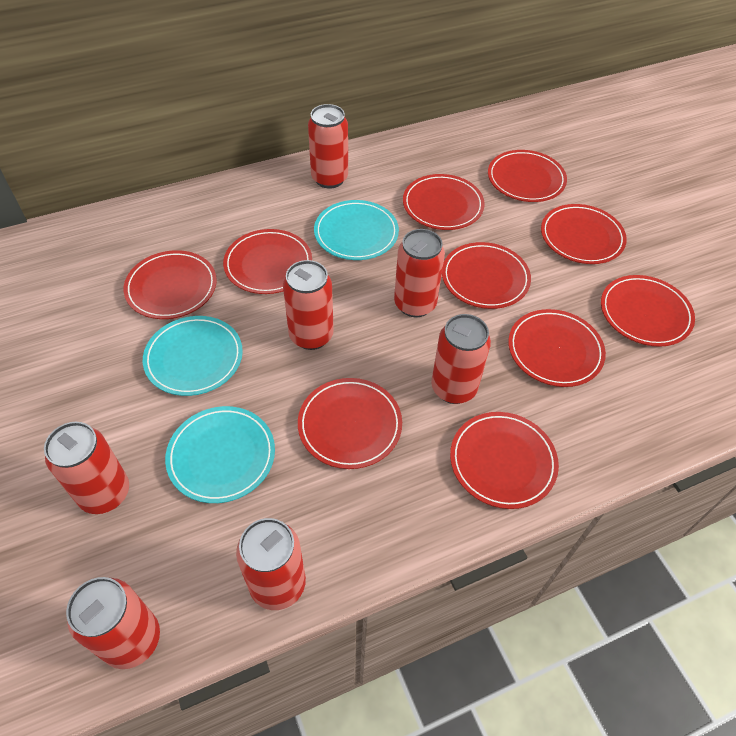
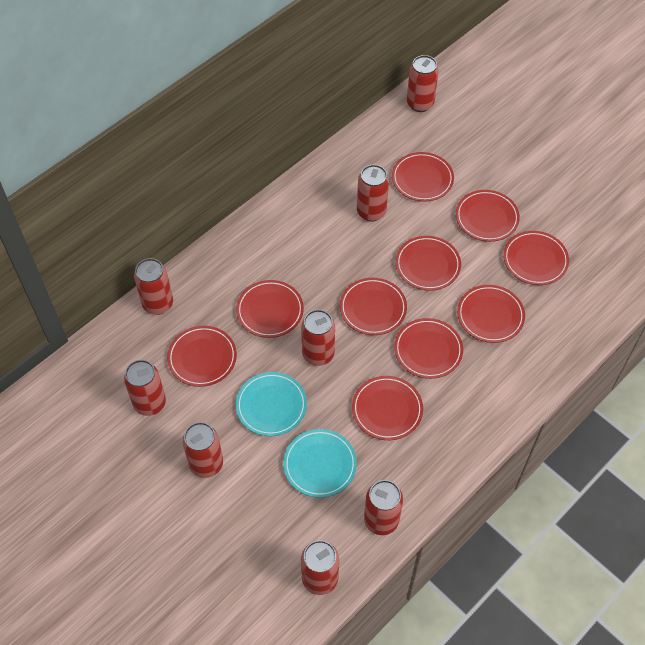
red can: [44,422,129,514] [66,577,160,669] [236,518,306,610] [283,260,334,350] [308,104,348,189] [394,229,445,317] [431,314,491,404] = 7 -> [124,360,166,416] [134,258,173,315] [182,422,223,478] [301,309,335,366] [301,540,339,595] [357,165,389,222] [364,480,403,535] [407,55,439,112] = 8
turquoise plate: [143,316,243,396] [165,406,275,503] [314,200,399,260] = 3 -> [236,372,307,436] [283,429,357,498] = 2

